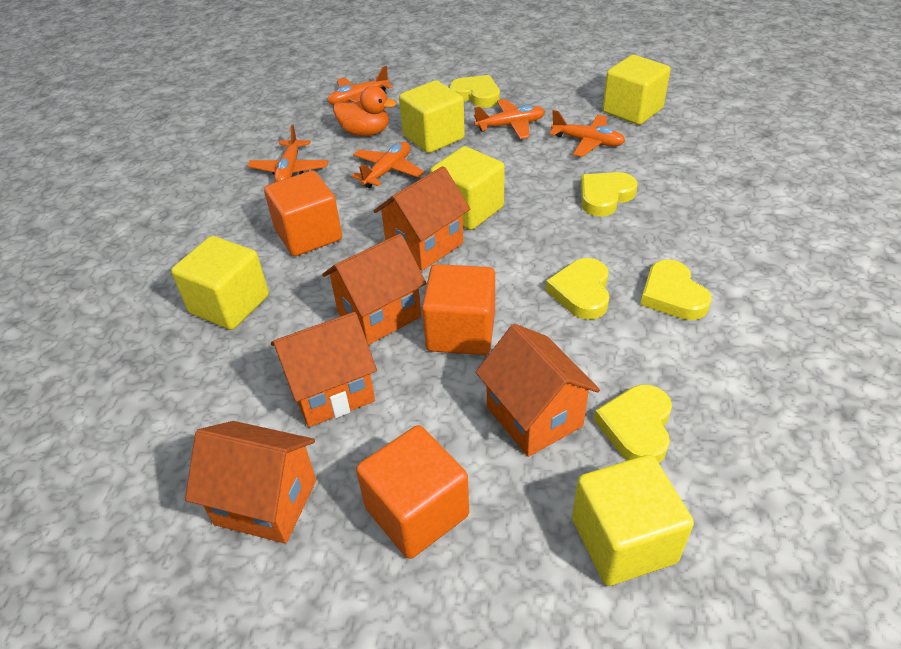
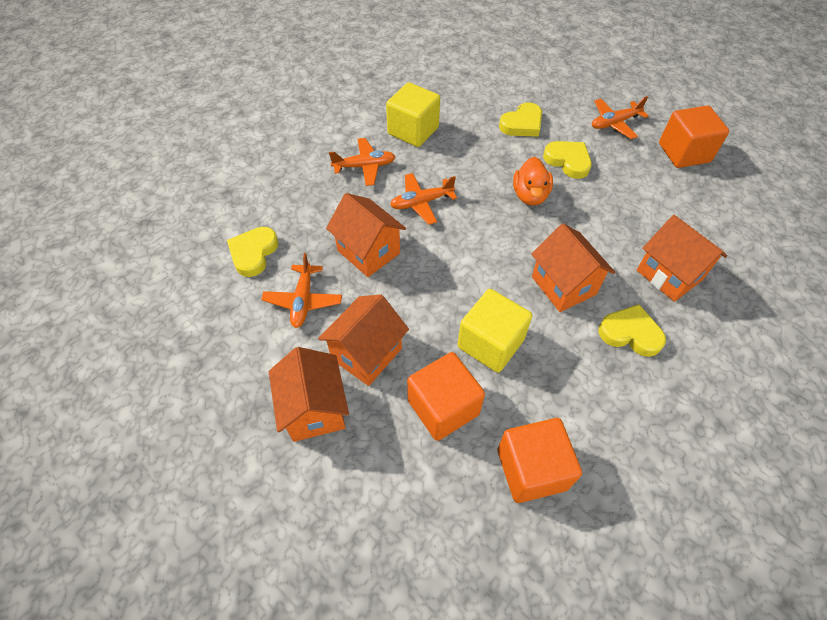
orange plane: [247,125,328,182] [327,66,393,105] [351,142,424,188] [474,99,545,139] [549,110,625,157] = 5 -> [261,253,342,328] [329,138,396,186] [390,173,457,225] [592,96,649,139] = 4
yellow cube: [171,236,269,330] [399,80,465,153] [430,146,505,230] [572,455,694,586] [603,55,671,125] = 5 -> [386,82,440,147] [458,289,532,373] = 2
yellow heart: [450,75,500,108] [545,258,609,320] [581,172,638,217] [594,385,672,463] [640,259,712,320] = 5 -> [227,227,279,277] [499,102,542,137] [543,141,592,179] [599,304,666,357] = 4

